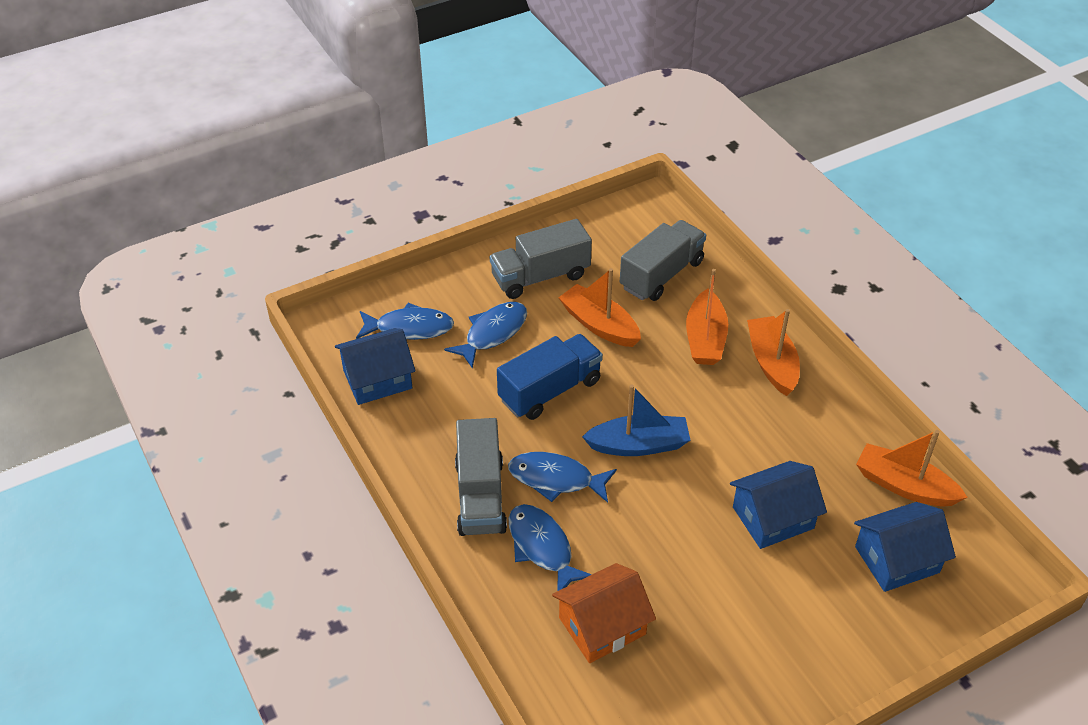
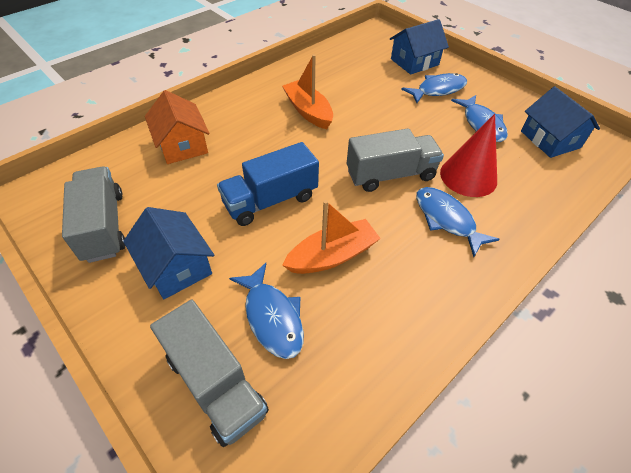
blue boat: [582,384,691,456] = 1 -> none = 0
orange boat: [558,268,641,347] [686,269,728,365] [747,309,800,396] [856,430,968,506] = 4 -> [282,54,333,129] [282,200,381,274] = 2
red cone: none = 0 -> [440,114,497,197] = 1

